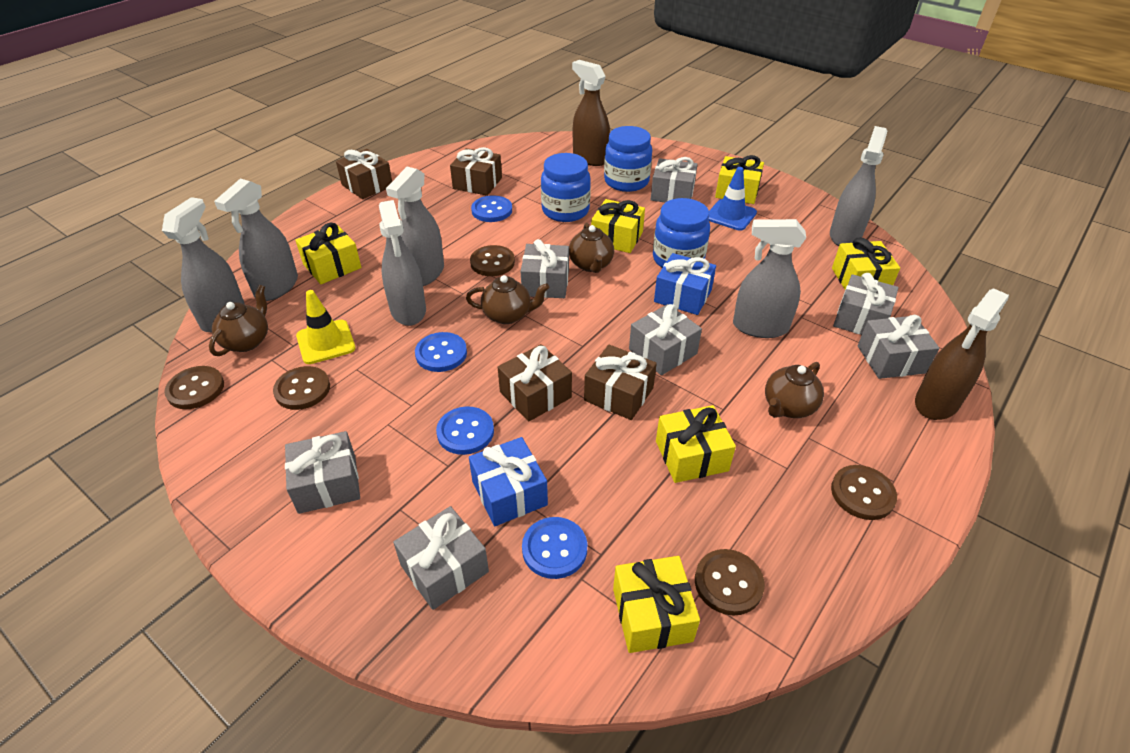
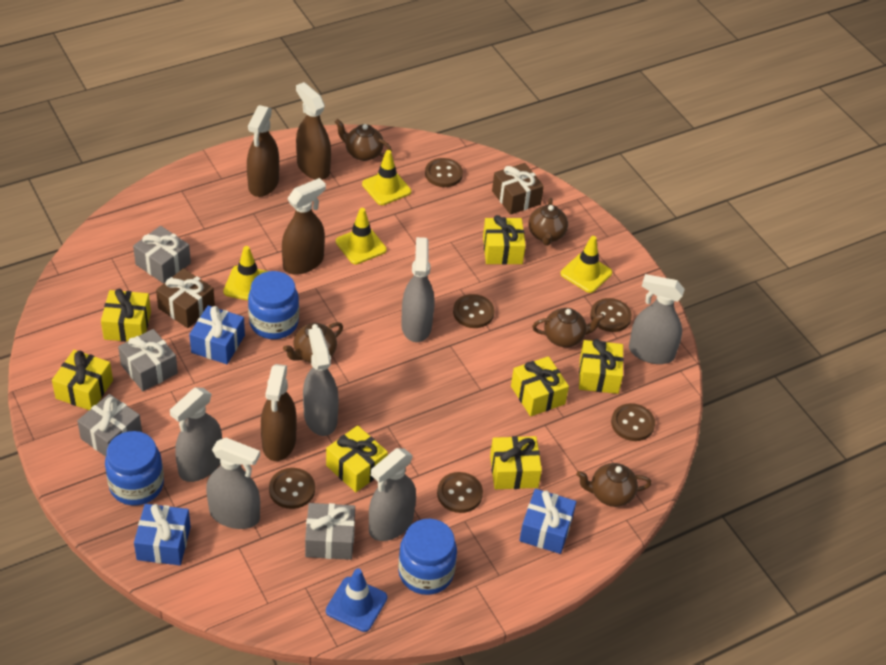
blue button: [415,332,467,372] [436,406,494,455] [471,195,512,222] [522,517,587,579] = 4 -> none = 0
blue gift: [469,437,548,526] [654,253,716,315] = 2 -> [134,504,191,565] [189,305,245,364] [519,489,576,554] = 3
brown button: [164,366,224,409] [273,366,330,410] [470,245,515,276] [695,549,765,615] [831,465,897,520] = 5 -> [269,468,315,509] [425,158,463,187] [437,472,483,513] [453,294,494,328] [590,298,632,332] [611,403,655,441] = 6
brown gift: [336,149,392,199] [450,147,502,196] [498,344,572,421] [584,345,657,420] = 4 -> [156,268,215,328] [492,163,544,215] = 2
brown spray bottle: [572,60,610,166] [915,288,1009,420] = 2 -> [247,105,279,197] [261,364,297,461] [282,178,326,275] [296,82,331,180] = 4
brown teapot: [209,285,268,356] [466,275,549,324] [569,223,614,273] [765,362,824,418] = 4 -> [283,322,343,363] [335,119,392,161] [528,198,568,246] [532,308,605,347] [577,463,651,507] = 5
grey gift: [285,431,360,514] [393,506,489,610] [521,239,569,298] [629,304,702,375] [651,157,698,203] [833,273,899,335] [858,315,939,379] = 7 -> [77,394,142,457] [118,329,178,391] [133,226,191,284] [305,503,355,560] = 4
yellow gift: [295,222,361,284] [591,199,645,253] [613,556,700,653] [656,405,736,483] [715,155,764,204] [832,237,900,289] = 6 -> [52,350,113,410] [101,289,151,342] [326,425,388,492] [483,215,526,265] [490,436,542,489] [511,356,569,416] [579,339,624,394] = 7
yellow traffic cone: [296,290,356,364] = 1 -> [223,246,268,300] [336,208,387,265] [362,150,411,205] [561,236,612,293] = 4

